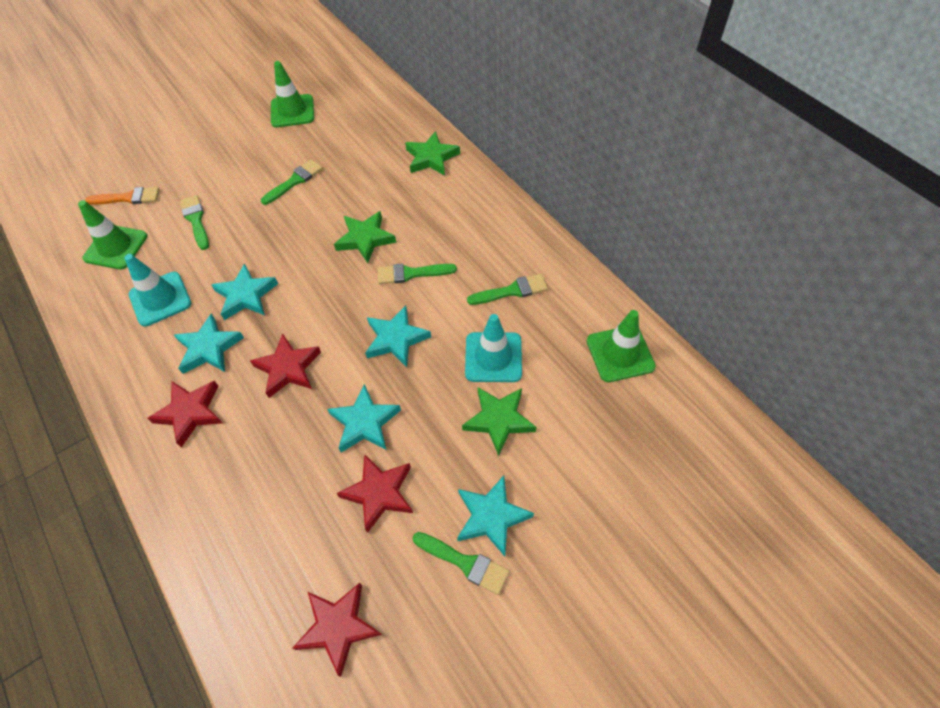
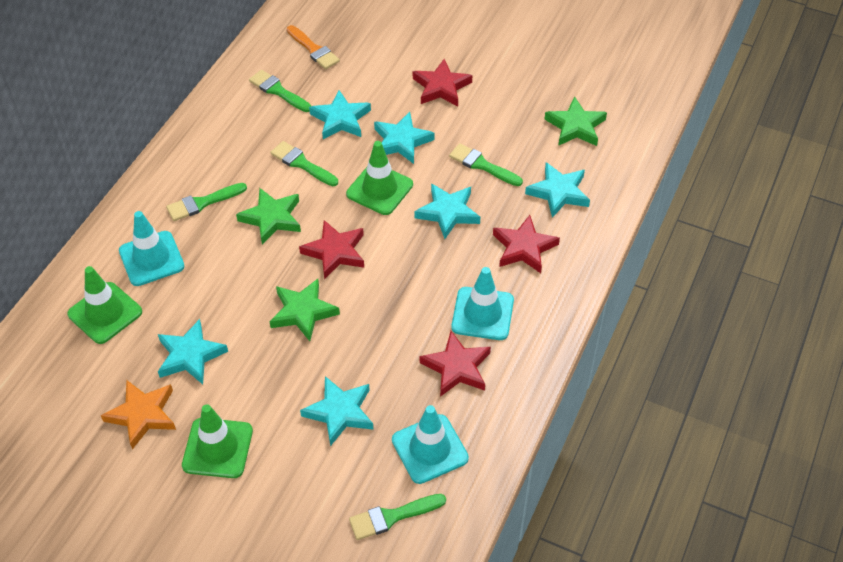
orange star: none = 0 -> [101,380,176,449] = 1
turquoise star: [174,314,244,374] [211,263,278,320] [327,384,401,452] [365,305,431,367] [457,475,534,557] = 5 -> [158,319,228,384] [300,376,373,446] [309,90,371,139] [374,112,435,164] [415,183,480,239] [525,162,590,218] = 6
turquoise traffic cone: [124,254,191,327] [465,314,522,382] = 2 -> [119,211,185,286] [392,405,469,484] [451,267,514,340] = 3

